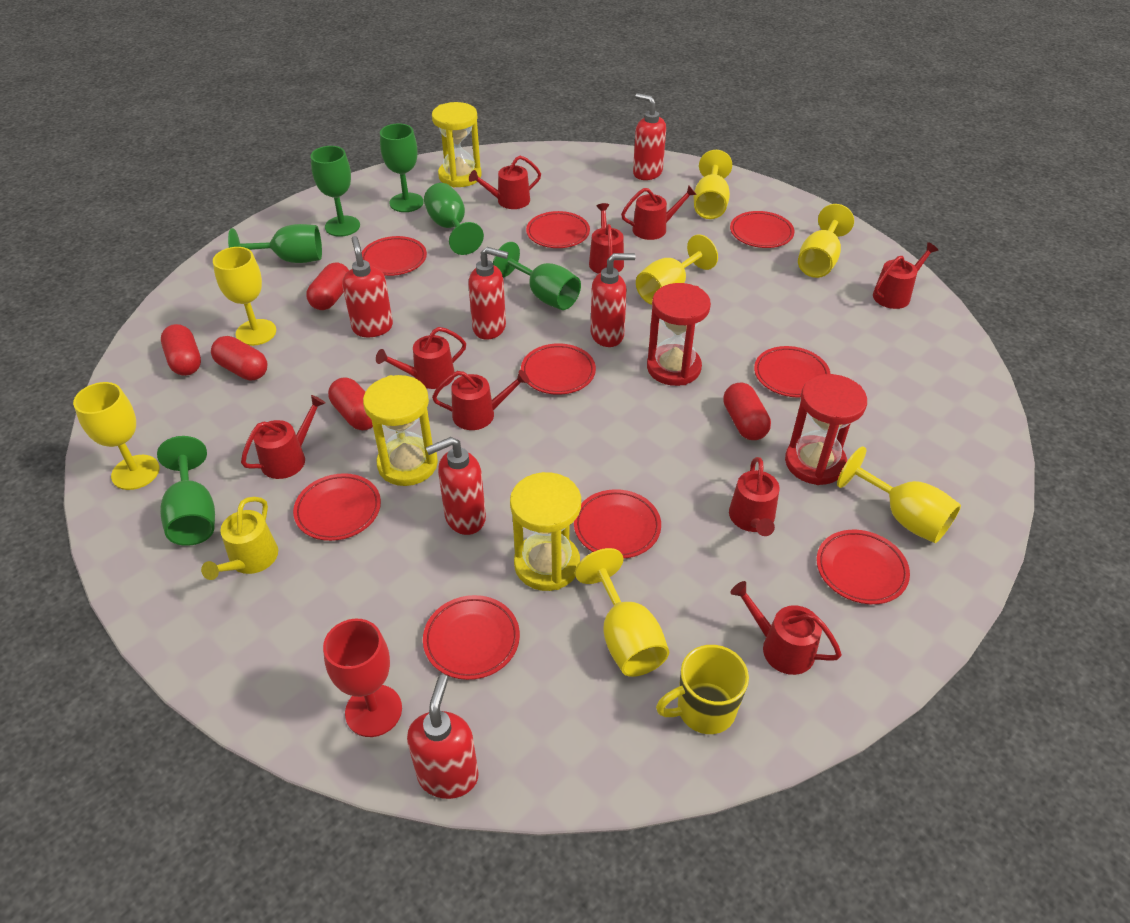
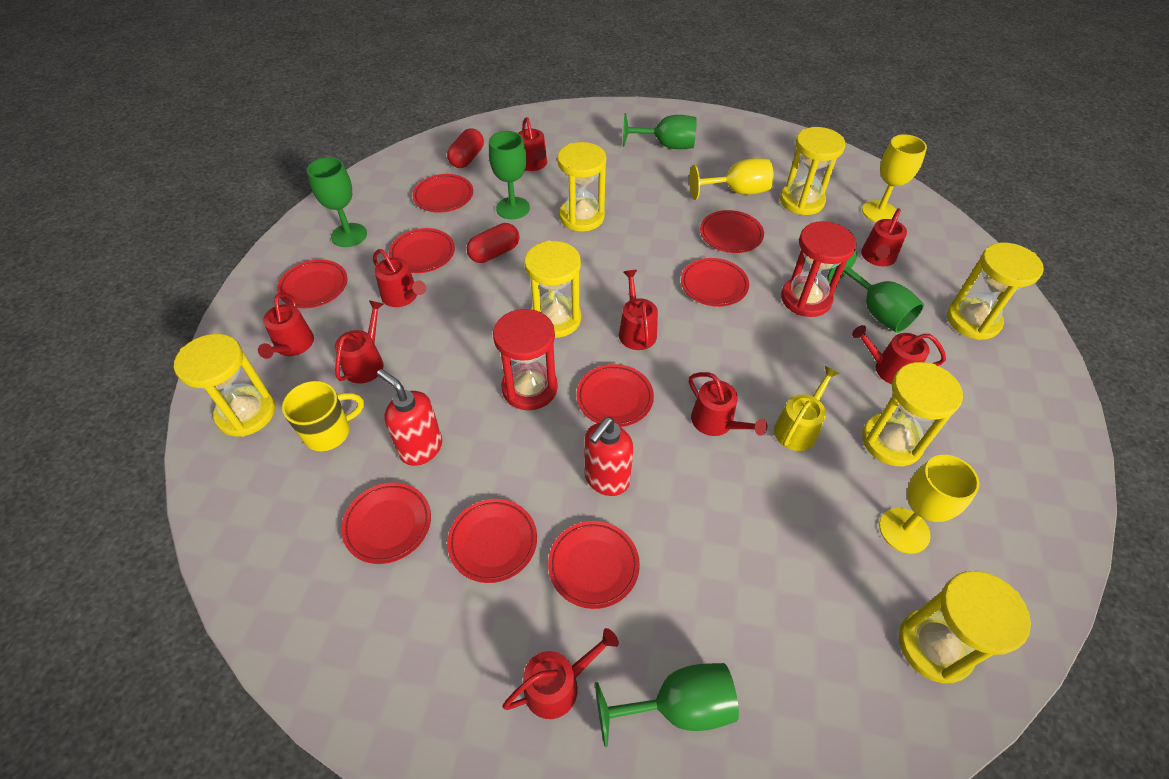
green goblet: [157,436,215,546] [228,224,322,263] [310,146,360,237] [380,123,424,212] [424,183,484,255] [493,242,581,310] = 6 -> [307,157,367,247] [489,131,530,219] [595,663,739,747] [623,113,697,149] [827,251,924,333] = 5
red capsule: [161,324,201,376] [211,336,268,381] [306,262,349,310] [328,378,373,430] [723,382,771,440] = 5 -> [447,128,484,168] [467,223,520,263] = 2
red goblet: [323,619,402,737] = 1 -> none = 0
red soap dispenser: [342,236,393,337] [407,675,479,799] [426,437,486,535] [468,247,508,340] [590,253,636,347] [633,93,666,180] = 6 -> [377,369,442,466] [584,417,634,496] = 2
yellow goblet: [73,382,159,490] [213,247,276,346] [575,548,669,677] [636,235,718,305] [693,150,732,219] [798,204,854,278] [837,447,961,543] = 7 -> [689,158,773,200] [862,134,927,222] [879,455,980,554] = 3
yellow hourglass: [363,375,438,486] [432,102,482,187] [510,472,581,591] = 3 -> [174,334,275,437] [524,241,581,338] [557,142,606,232] [780,127,845,215] [862,362,963,466] [899,571,1031,684] [947,243,1044,340] = 7

